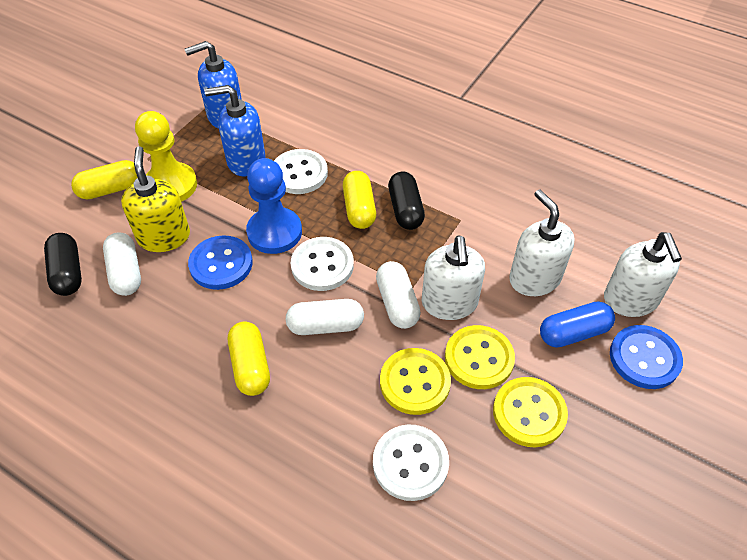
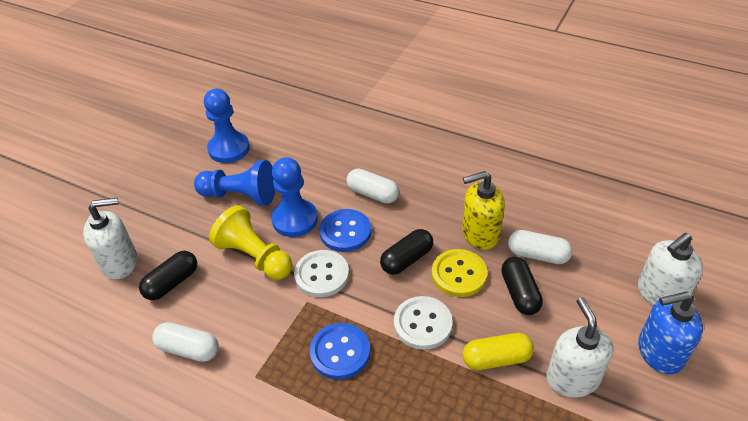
black capsule: [44,233,82,296] [388,172,425,230] = 2 -> [139,251,197,300] [380,229,433,275] [501,257,543,315] = 3
blue capsule: [540,301,615,348] = 1 -> none = 0
blue pawn: [246,158,302,254] = 1 -> [194,160,275,206] [204,89,250,163] [271,157,318,237] = 3
blue soap dispenser: [184,41,242,129] [204,85,265,177] = 2 -> [638,292,703,374] = 1
white button: [274,149,328,194] [291,237,354,291] [373,425,449,501] = 3 -> [294,250,349,297] [394,296,453,350] = 2
yellow button: [380,348,451,415] [445,325,515,389] [493,377,568,447] = 3 -> [432,249,487,297] = 1
yellow capsule: [71,160,138,199] [228,322,270,396] [343,171,376,229] = 3 -> [463,333,534,370] = 1

